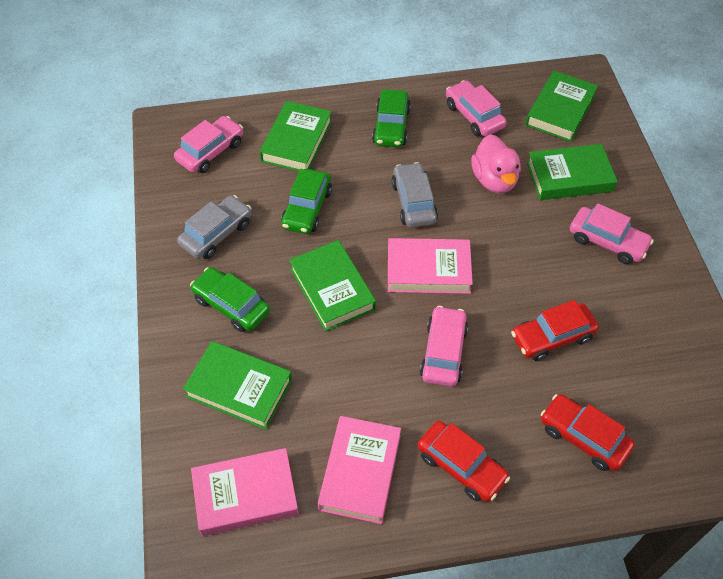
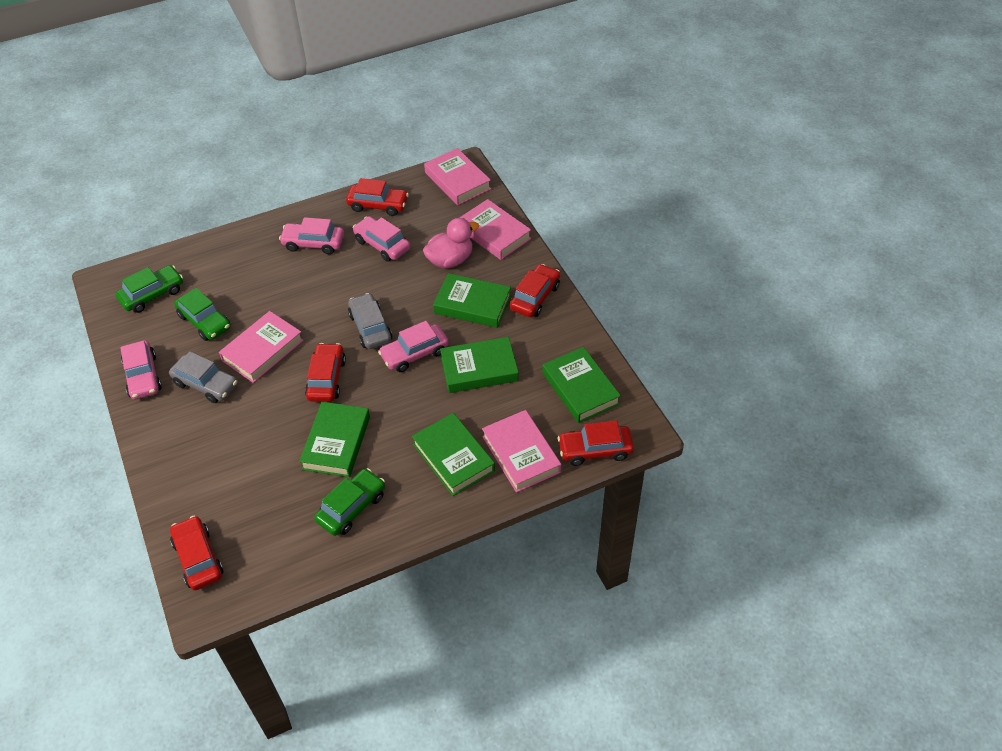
pink book: [191,448,299,536] [318,416,401,524] [388,238,473,294] = 3 -> [219,311,304,383] [424,148,491,205] [460,199,531,260] [482,410,561,493] = 4
red car: [417,421,510,502] [511,300,599,361] [541,394,635,471] = 3 -> [170,516,223,590] [305,343,346,402] [346,178,409,216] [510,264,560,317] [557,421,634,466] = 5

